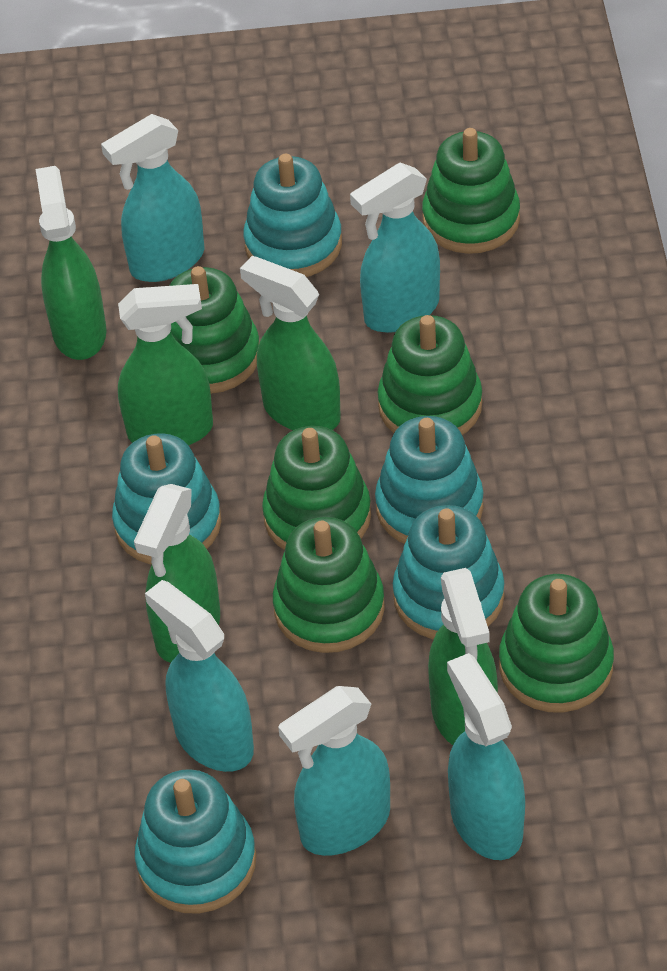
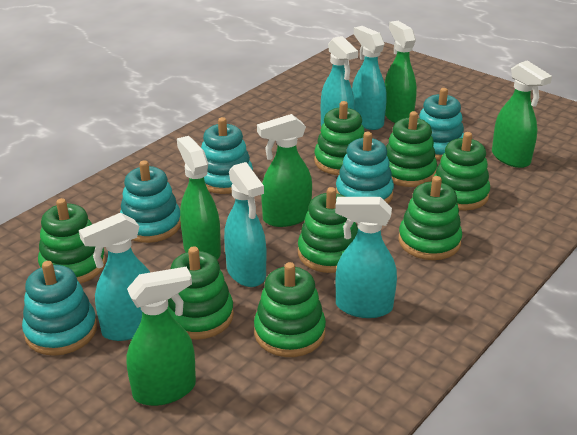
green stacking toy: [169,266,259,394] [262,426,371,550] [273,517,385,653] [378,315,482,435] [422,128,520,254] [499,574,614,713] = 6 -> [38,198,106,283] [168,246,234,340] [254,262,326,357] [298,187,358,273] [314,101,364,175] [386,111,437,187] [398,176,462,260] [434,132,490,210] = 8

